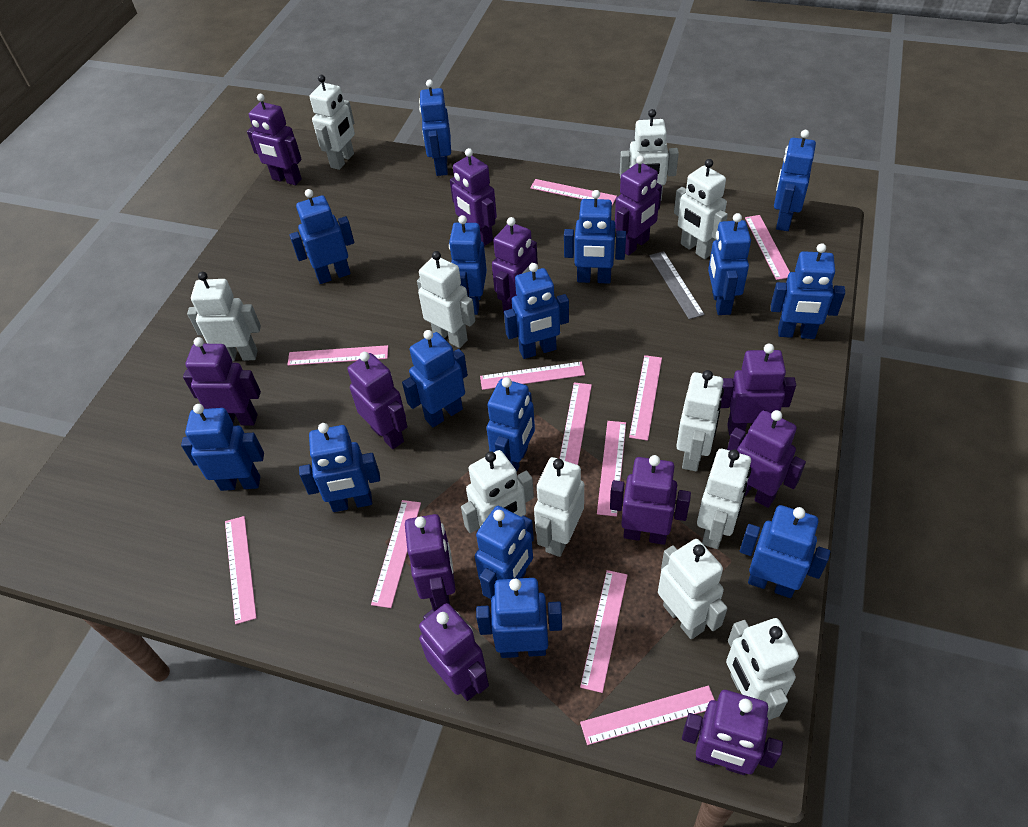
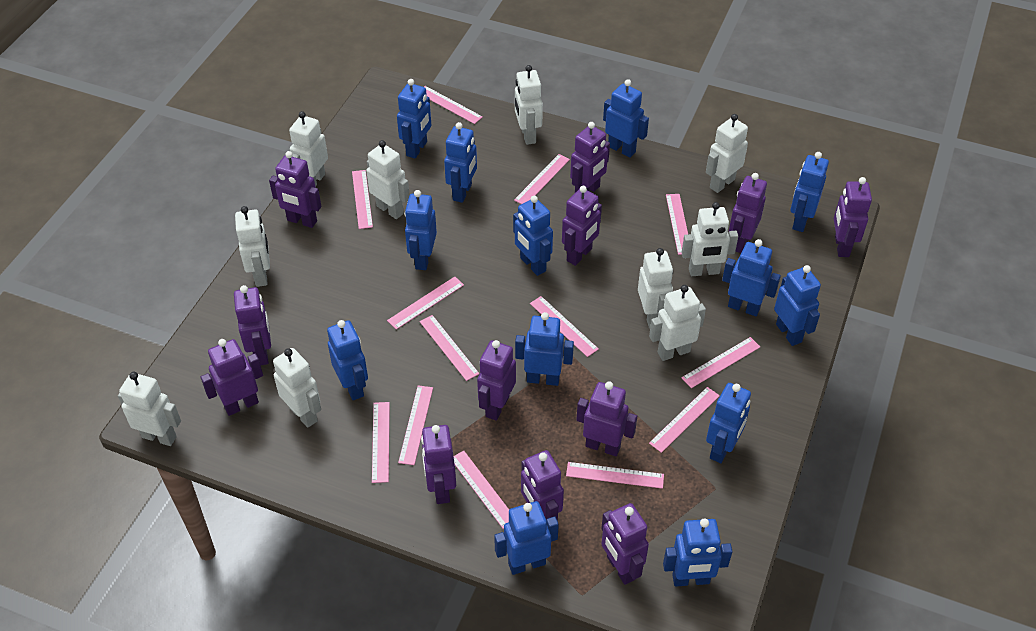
blue robot: [181,404,264,491] [289,189,354,284] [299,423,380,512] [402,330,468,427] [419,80,451,176] [449,215,487,315] [475,506,534,599] [476,578,562,658] [487,377,535,471] [504,263,569,359] [564,190,626,284] [708,213,751,315] [740,505,830,598] [771,243,845,339] [774,130,816,231] = 15 -> [327,320,368,400] [397,79,431,158] [405,190,437,270] [444,122,477,203] [494,501,559,575] [513,196,553,276] [515,312,574,386] [603,79,649,158] [663,518,732,586] [706,383,751,463] [722,239,781,316] [774,265,821,346] [790,152,829,232] = 13
grey ruler: [649,251,705,319] = 1 -> none = 0
pink ruler: [225,516,257,624] [287,345,388,366] [371,500,421,608] [480,362,585,390] [530,179,617,206] [559,383,592,465] [580,570,628,693] [580,685,715,745] [597,421,626,517] [629,355,662,441] [745,215,790,280] = 11 -> [352,170,373,229] [372,402,390,483] [387,276,464,330] [398,385,433,465] [420,315,479,381] [424,86,483,124] [454,451,509,529] [514,154,570,204] [530,296,599,357] [566,462,664,489] [649,387,720,453] [666,194,688,255] [681,337,760,388] = 13
white robot: [187,272,261,361] [310,75,355,170] [417,251,475,348] [461,450,534,533] [534,457,584,557] [620,109,679,201] [658,539,727,639] [674,159,728,259] [676,370,724,471] [697,449,751,549] [726,618,799,720] = 11 -> [118,372,181,446] [235,206,270,287] [273,348,321,428] [289,111,328,187] [366,140,410,219] [515,65,543,145] [638,248,673,328] [649,285,706,361] [681,202,738,276] [706,114,748,193] = 10

